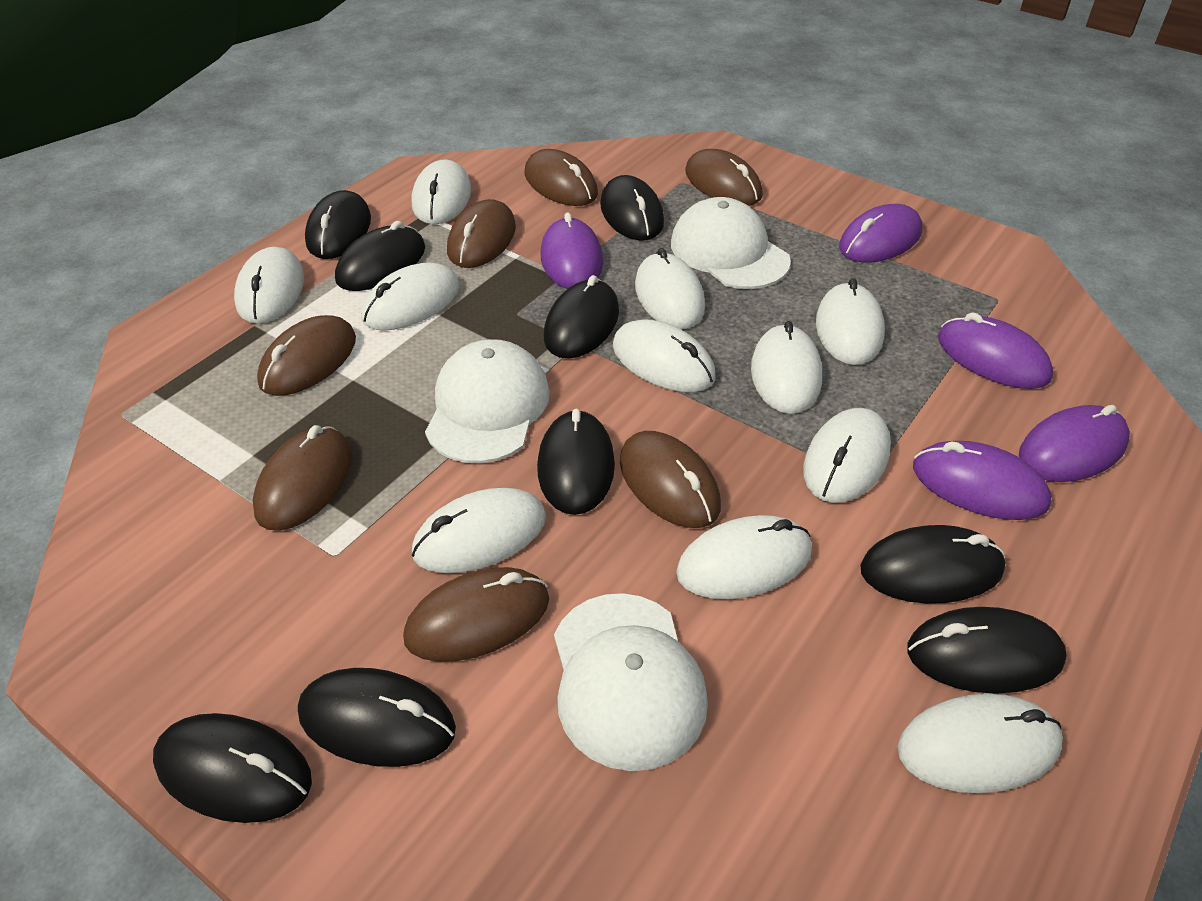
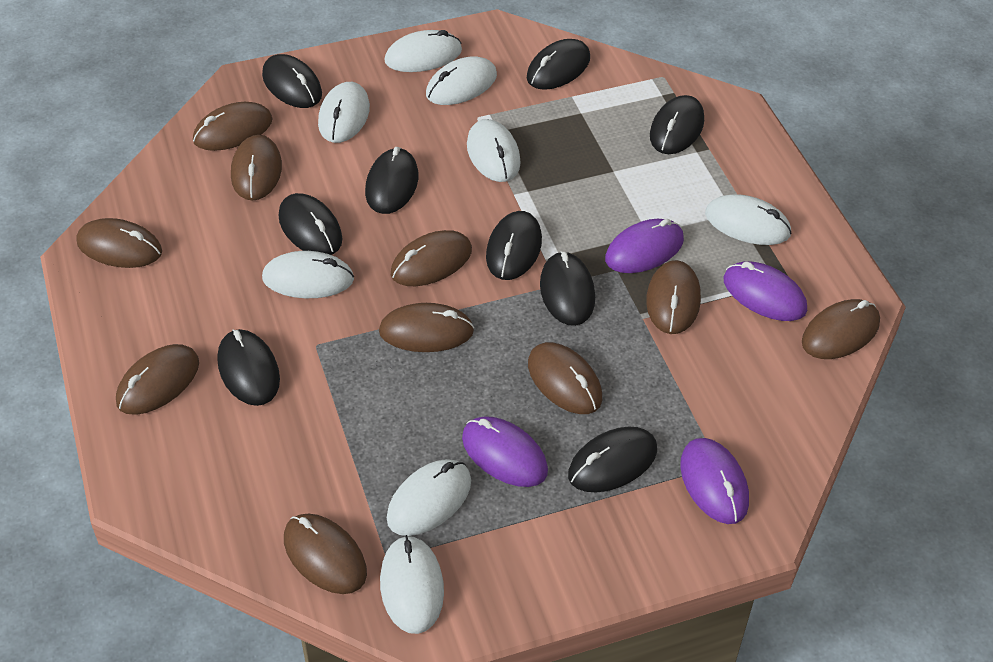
brown mouse: [253,425,352,531] [257,315,356,396] [403,567,549,662] [447,199,516,268] [524,149,598,206] [620,431,721,528] [685,149,763,206] = 7 -> [77,218,162,268] [116,344,199,415] [193,102,273,151] [231,135,282,201] [284,514,367,594] [379,303,474,352] [391,230,472,286] [528,342,602,414] [646,260,701,334] [802,299,880,359] = 10
purple mouse: [541,212,603,289] [839,204,922,262] [913,441,1051,520] [938,312,1053,389] [1019,405,1130,482] = 5 -> [462,416,548,487] [605,219,684,273] [680,438,749,524] [723,261,807,321] = 4
white cap: [425,339,550,463] [554,593,708,771] [671,197,791,289] = 3 -> none = 0
white mouse: [234,247,304,324] [362,262,460,331] [412,159,471,224] [412,488,546,573] [613,319,716,392] [635,248,705,329] [676,515,812,599] [751,321,822,414] [803,408,891,503] [816,278,885,365] [898,693,1063,793] = 11 -> [262,251,354,298] [318,82,370,143] [380,535,444,634] [385,30,462,72] [387,459,471,536] [426,56,497,105] [467,119,521,182] [705,194,792,245] = 8

